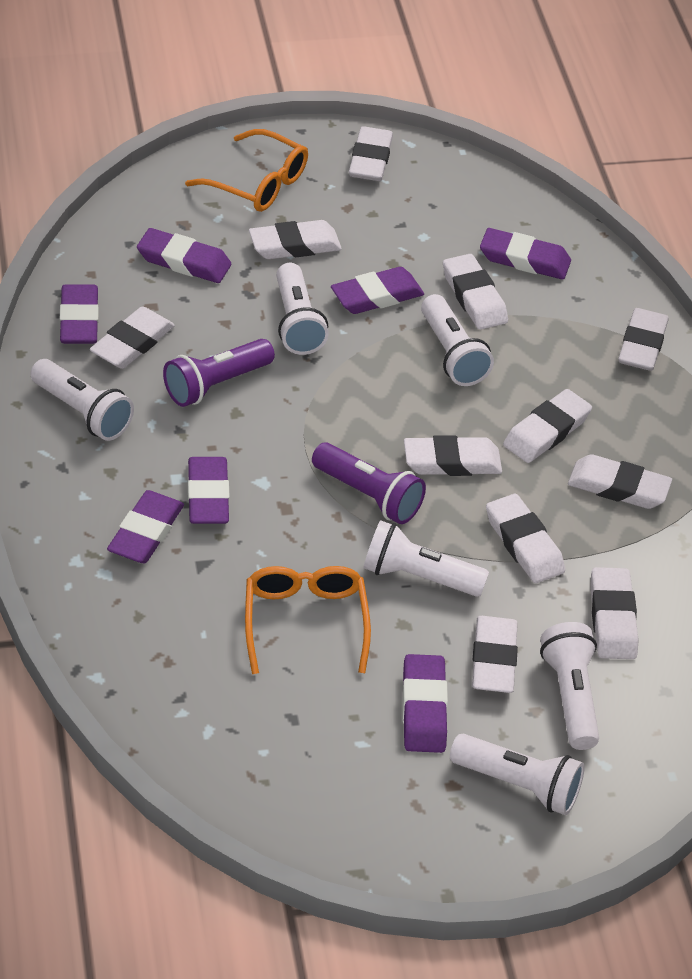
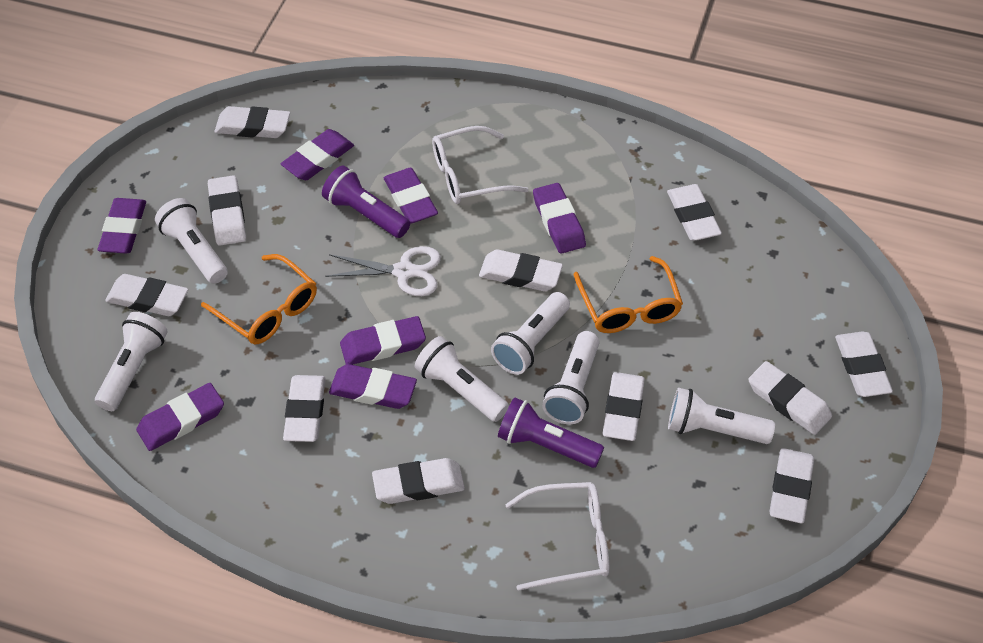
white glasses: none = 0 -> [432,126,529,204] [505,482,609,591] = 2
white scissors: none = 0 -> [325,246,441,296] = 1

